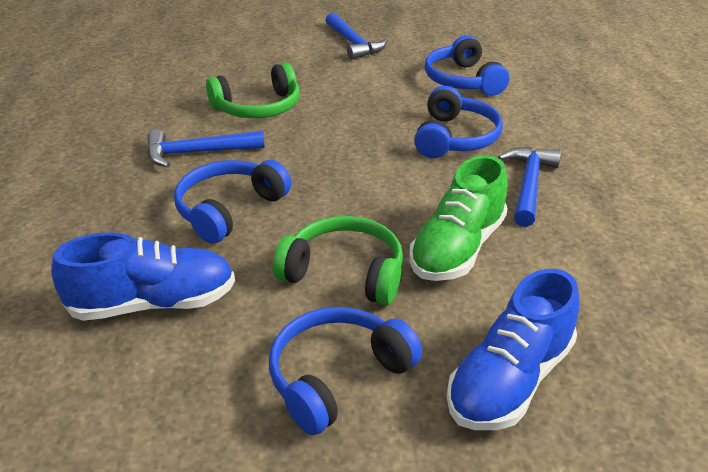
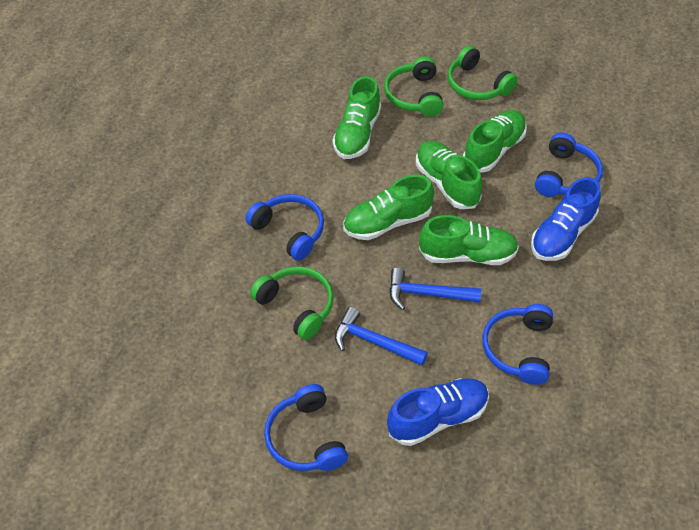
blue hammer: [147,129,265,167] [325,13,387,60] [498,147,561,227] = 3 -> [335,307,428,366] [389,267,481,310] = 2
green headphones: [206,63,300,118] [273,216,403,305] = 2 -> [250,266,334,340] [384,56,444,117] [447,45,518,100] = 3
green shoe: [409,155,508,281] = 1 -> [332,76,381,159] [343,175,434,240] [416,141,482,209] [419,215,519,265] [463,110,527,172] = 5

